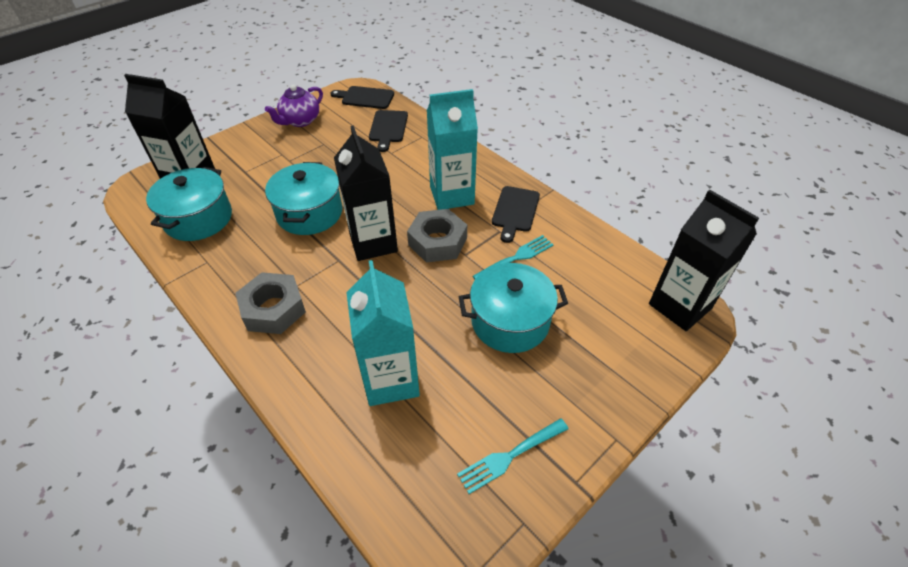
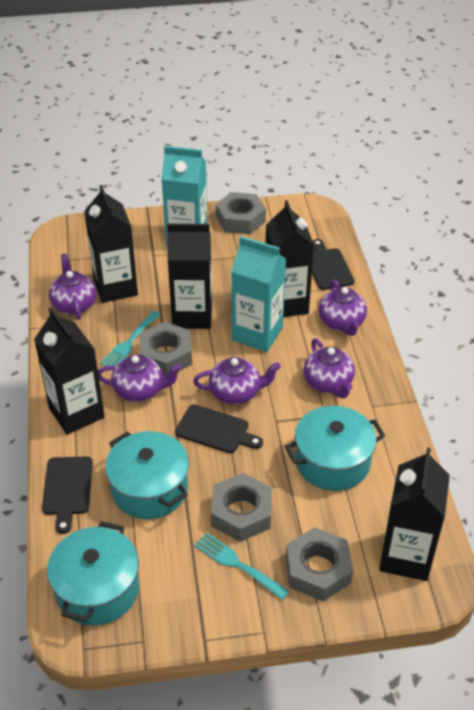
black carton: [124,74,215,179] [334,125,398,261] [649,190,759,331] = 3 -> [34,308,105,435] [84,185,138,303] [167,223,212,329] [266,200,314,317] [379,447,450,581] = 5
grey nut: [235,272,306,334] [407,209,467,263] = 2 -> [139,322,192,376] [211,473,272,542] [216,192,266,234] [286,527,353,601] = 4
purple teapot: [265,84,323,127] = 1 -> [49,254,97,320] [98,355,182,402] [193,357,281,405] [303,338,355,398] [319,280,367,336] = 5

